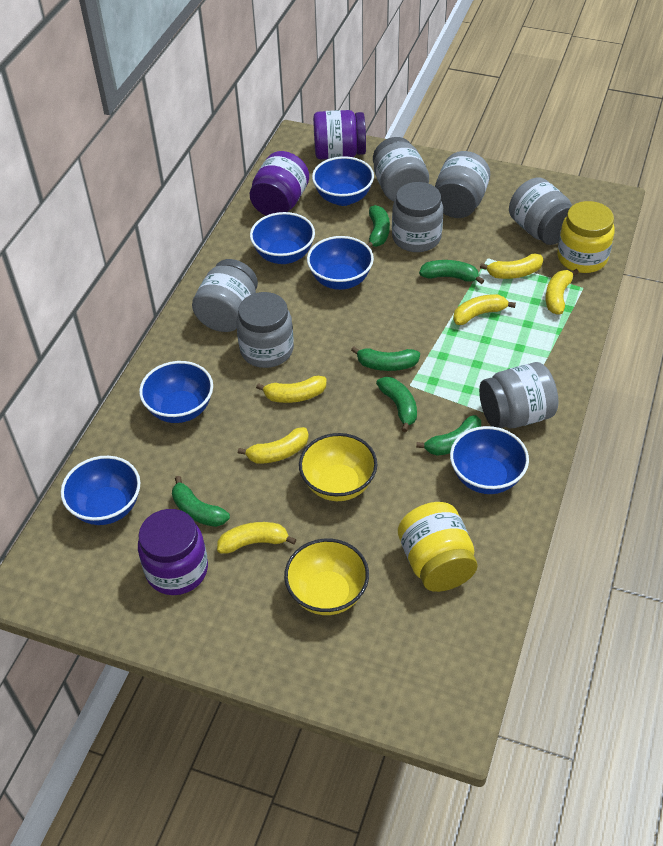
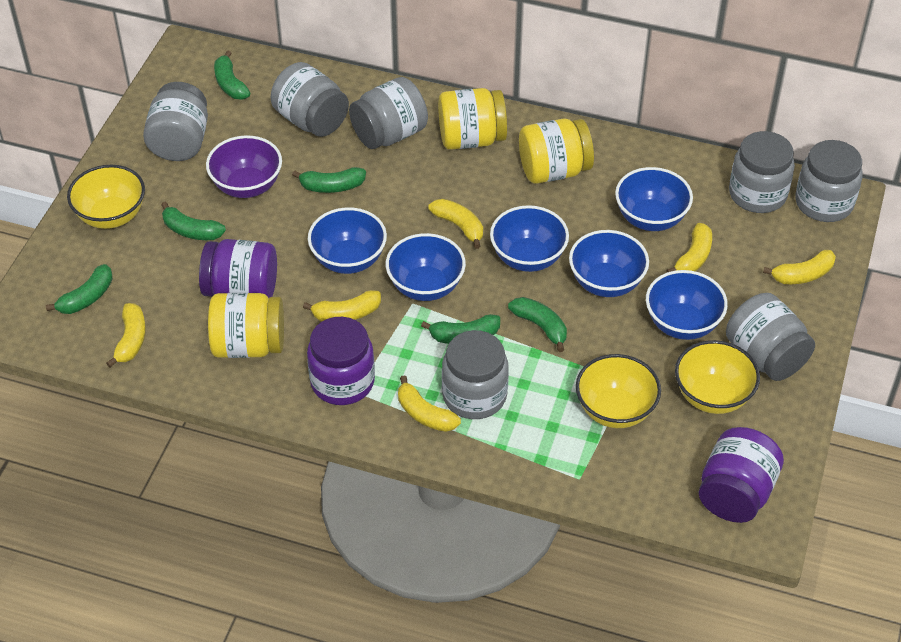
purple bowl: none = 0 -> [206,135,282,198] = 1
yellow bowl: [284,539,369,615] [299,433,377,501] = 2 -> [67,165,145,229] [576,354,661,428] [675,340,760,414] = 3
yellow jar: [398,502,478,592] [557,201,615,273] = 2 -> [208,293,284,358] [438,88,507,150] [519,119,594,184] = 3

